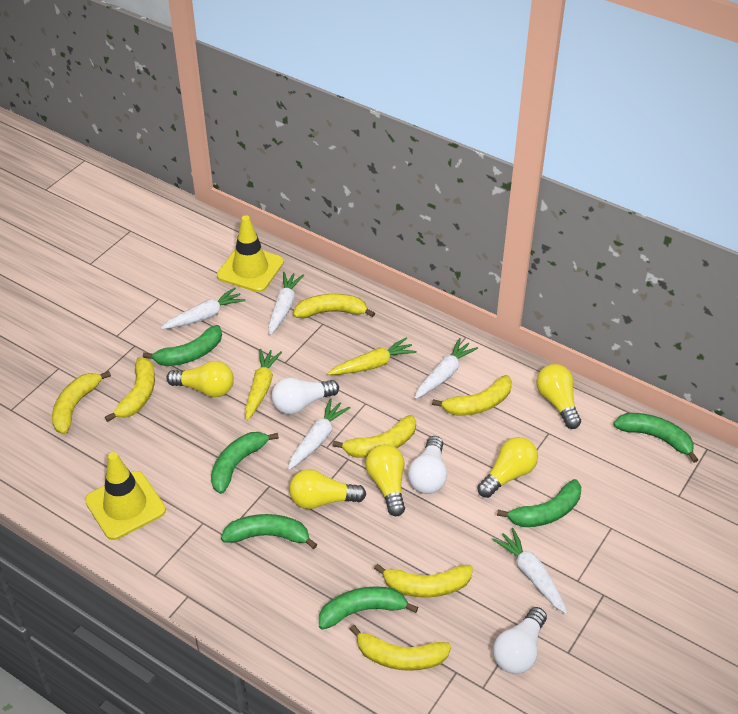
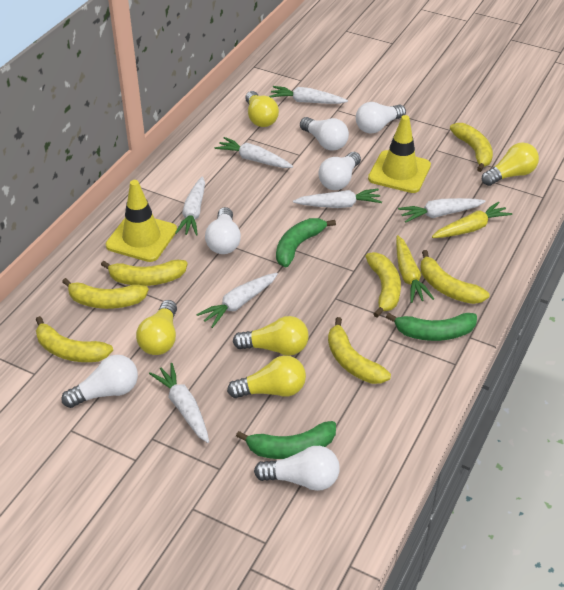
green banana: [143,325,222,366] [211,432,279,494] [221,514,318,549] [319,586,418,630] [497,479,581,527] [613,413,698,463] = 6 -> [236,421,336,459] [276,218,336,267] [386,313,477,341] = 3
white carrot: [161,288,245,329] [268,272,304,335] [288,398,351,470] [415,338,478,399] [492,528,568,614] = 5 -> [149,363,209,443] [175,176,205,236] [196,273,278,328] [215,137,293,168] [269,86,348,104] [293,189,382,208] [398,198,486,223] = 7
white light bulb: [272,377,339,414] [408,436,447,494] [493,607,547,674] = 3 -> [61,355,138,408] [205,207,241,254] [254,446,340,491] [300,117,349,151] [318,152,361,190] [356,102,406,134] = 6

